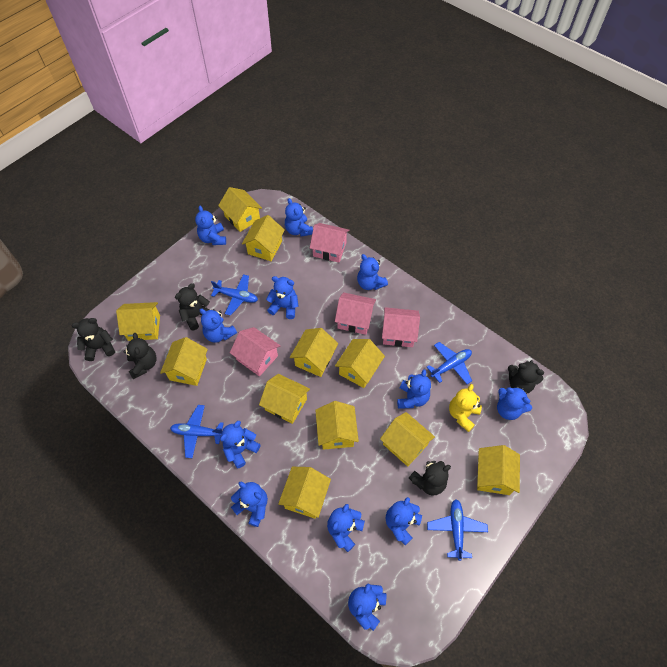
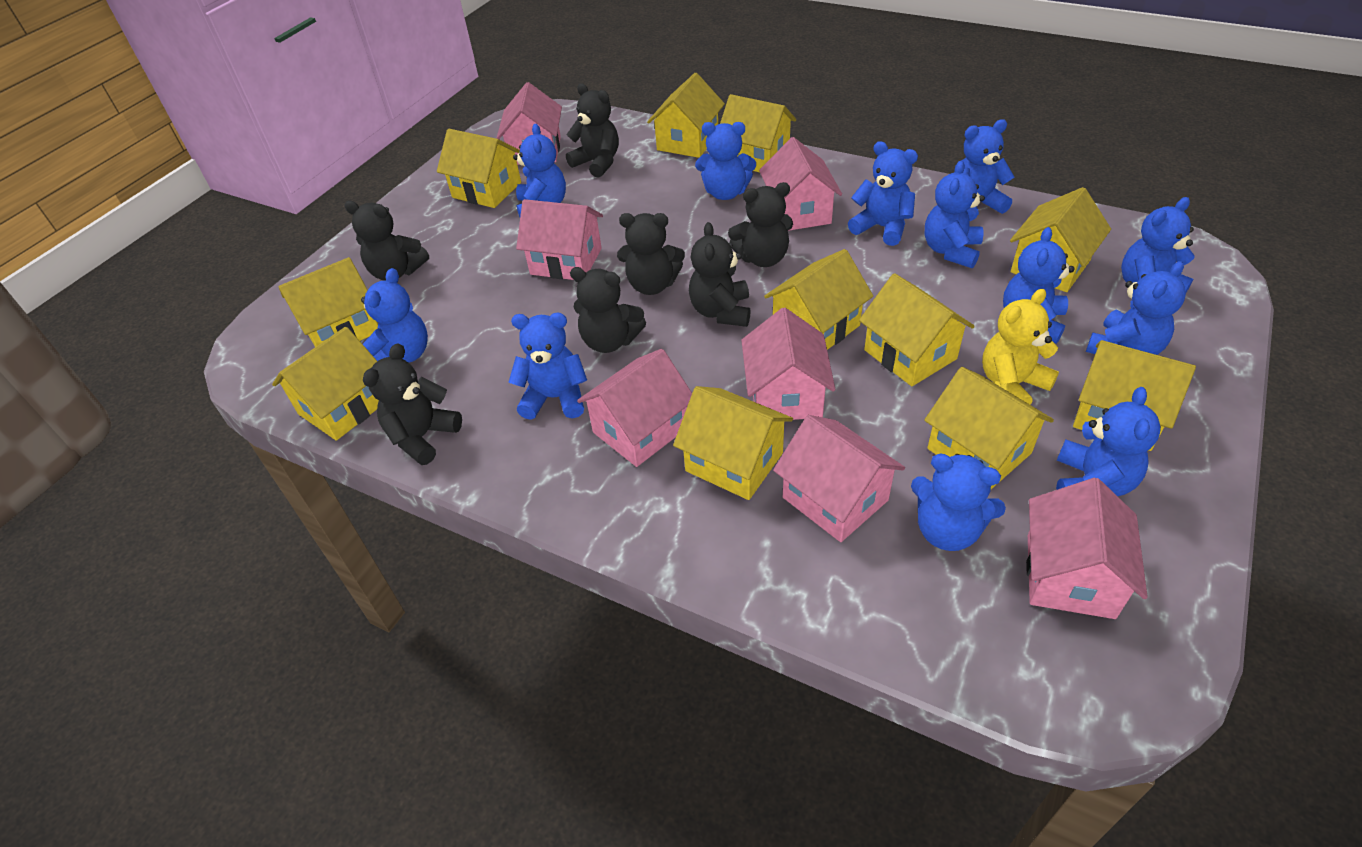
black teddy bear: [71,318,115,361] [123,333,157,379] [175,283,210,330] [409,461,451,496] [508,360,544,393] = 5 -> [344,201,429,280] [363,343,462,465] [566,83,619,177] [570,267,646,353] [617,213,685,295] [689,222,751,327] [728,182,793,267] = 7
blue plane: [170,405,224,458] [211,274,258,316] [427,342,472,384] [427,499,488,561] = 4 -> none = 0
pink house: [230,327,280,376] [310,223,349,262] [335,292,376,335] [382,307,420,347] = 4 -> [496,82,562,165] [516,199,603,280] [577,349,692,467] [741,308,835,420] [759,137,842,231] [773,415,905,542] [1026,478,1148,619] = 7

